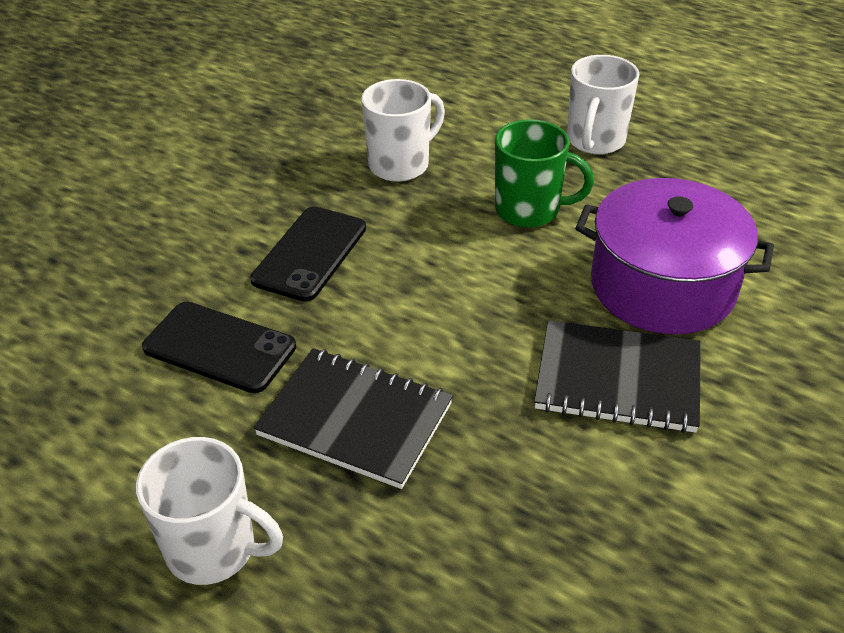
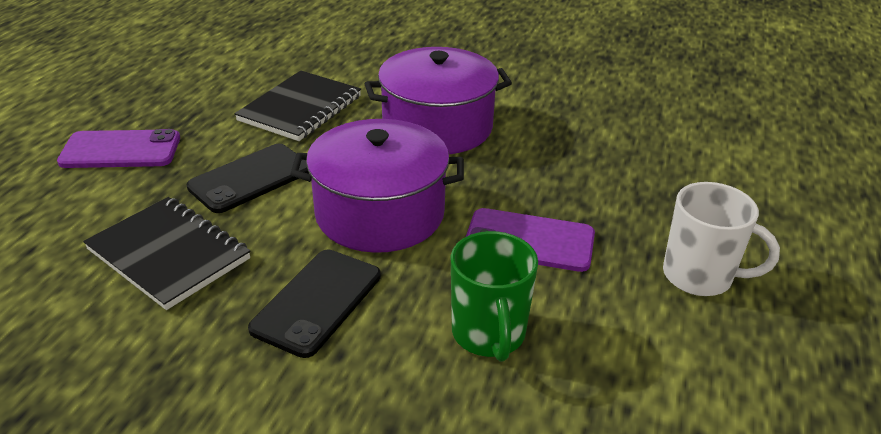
purple phone: none = 0 -> [57,129,180,168] [466,208,595,272] = 2
purple pot: [575,178,774,334] = 1 -> [290,119,464,253] [365,47,512,154] = 2
white mug: [136,437,283,585] [361,79,445,182] [567,55,640,155] = 3 -> [663,182,780,296] = 1

